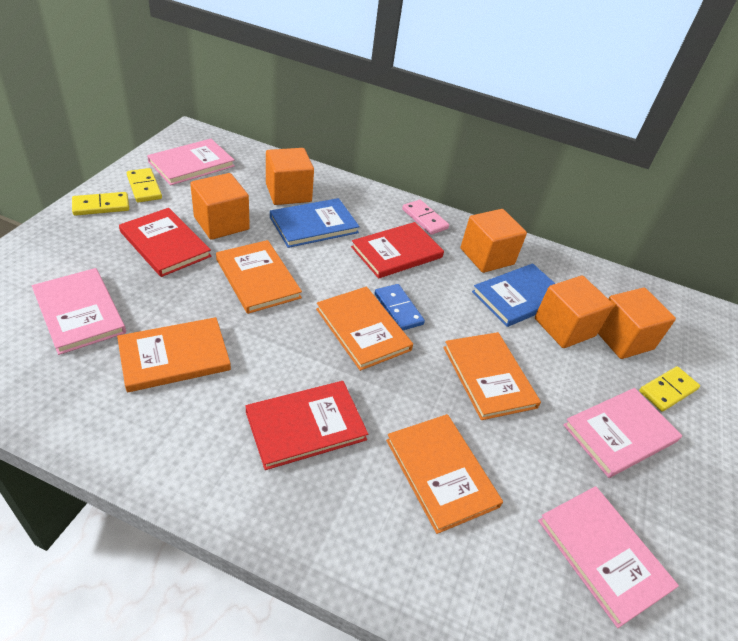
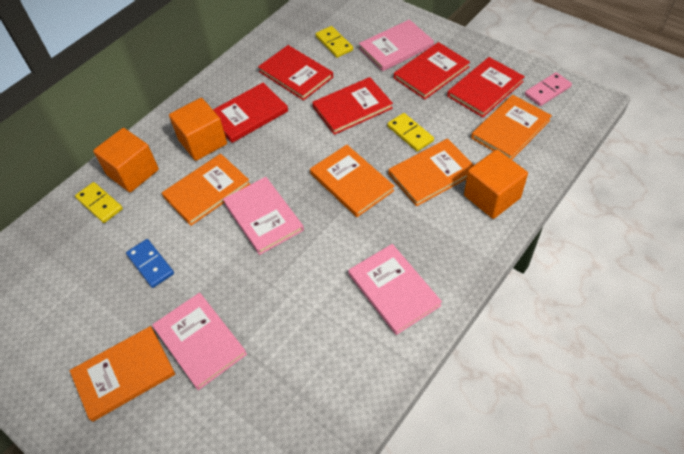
blue book: [270,198,360,248] [472,263,556,327] = 2 -> none = 0
orange cube: [190,173,250,240] [266,148,314,205] [461,209,527,273] [535,276,614,348] [598,288,676,359] = 5 -> [93,128,159,192] [169,98,227,161] [464,149,528,219] = 3
red book: [119,208,211,277] [246,381,368,470] [351,222,444,279] = 3 -> [213,83,288,143] [258,45,333,101] [312,77,393,135] [394,42,470,100] [447,57,525,117] = 5

